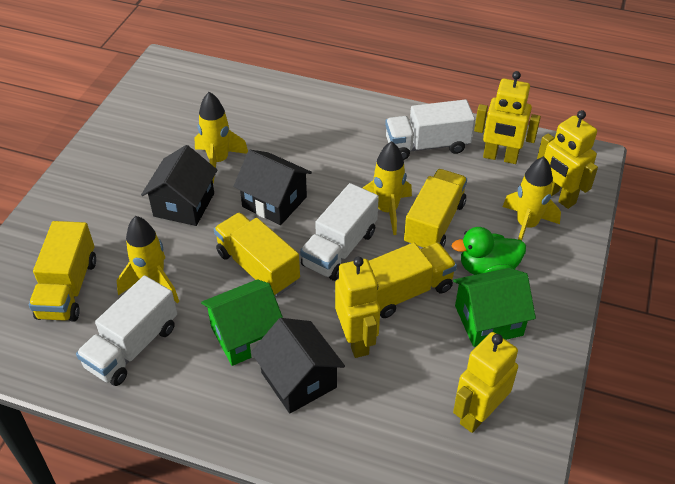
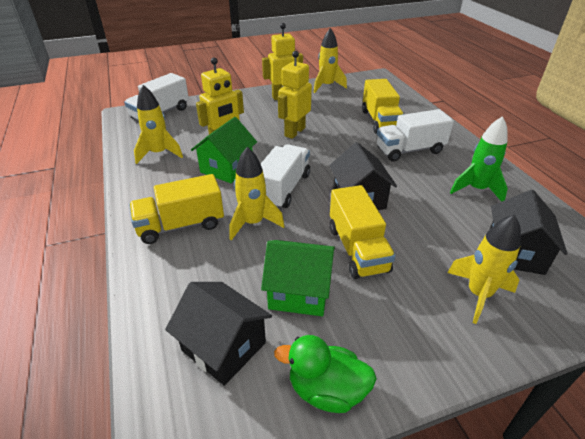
green rocket: none = 0 -> [450,116,508,202] = 1
yellow robot: [335,257,380,358] [453,332,518,433] [474,71,541,164] [537,110,598,209] = 4 -> [196,58,244,134] [262,23,303,100] [278,51,312,139] = 3
yellow truck: [29,221,96,322] [214,212,300,296] [369,242,457,318] [404,169,467,249] = 4 -> [129,174,224,244] [329,185,395,279] [362,79,404,134] = 3

